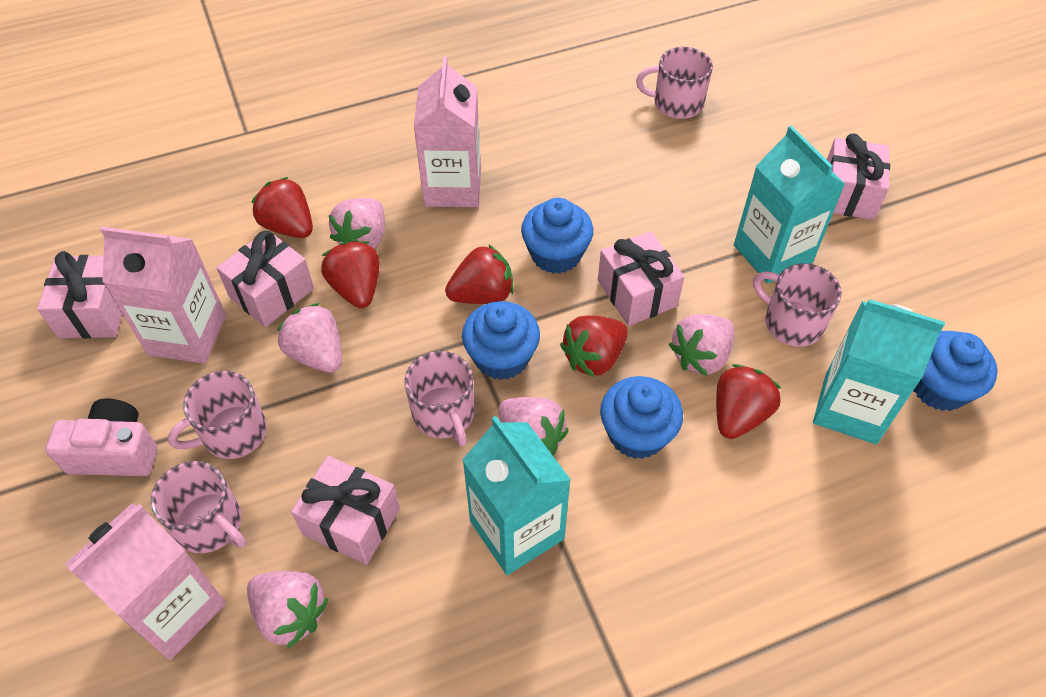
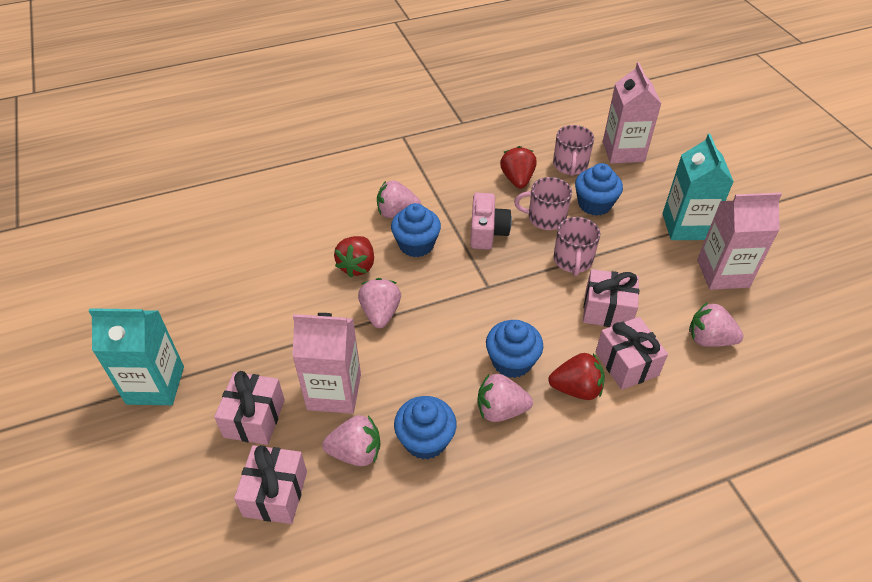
pink gift: [37,251,122,338] [217,230,314,327] [291,456,400,565] [598,231,684,326] [827,133,890,220] = 5 -> [214,371,285,445] [234,445,307,524] [583,269,639,327] [596,317,668,390] = 4
pink mug: [150,461,246,553] [168,371,267,459] [405,351,475,447] [636,47,713,119] [753,263,842,347] = 5 -> [514,177,572,230] [553,125,594,176] [553,217,600,276] = 3
red strawberry: [252,177,313,238] [321,241,380,308] [445,244,514,304] [560,315,628,377] [716,364,781,439] = 5 -> [334,236,374,277] [500,146,537,189] [548,353,605,400] = 3
turquoise carton: [462,416,571,575] [734,125,845,283] [813,299,945,444] = 3 -> [89,308,184,405] [663,134,734,240] = 2

